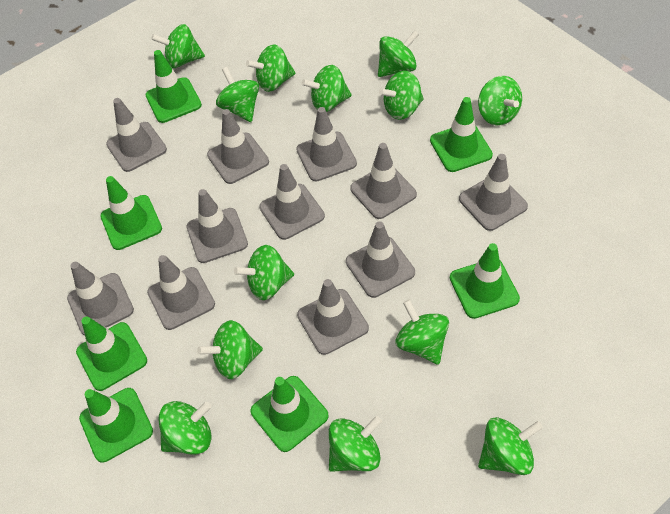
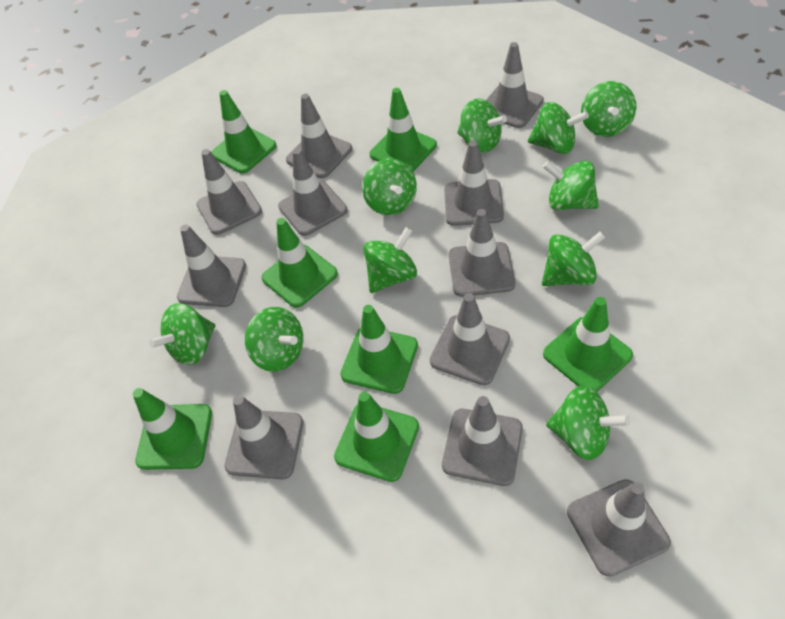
green spinning top: [151,24,205,68] [158,401,211,455] [197,320,263,379] [216,67,259,122] [234,245,294,300] [246,44,295,92] [302,65,352,112] [329,416,382,472] [378,30,419,77] [379,71,424,120] [395,299,449,365] [478,76,522,126] [478,417,543,475] = 13 -> [149,303,215,365] [245,307,304,372] [362,158,417,215] [363,227,417,293] [458,99,507,153] [528,102,589,154] [542,231,606,286] [543,161,599,210] [546,386,630,460] [581,81,636,137] = 10

